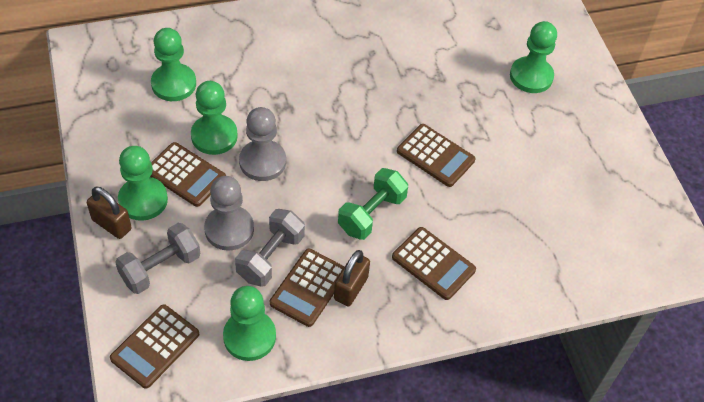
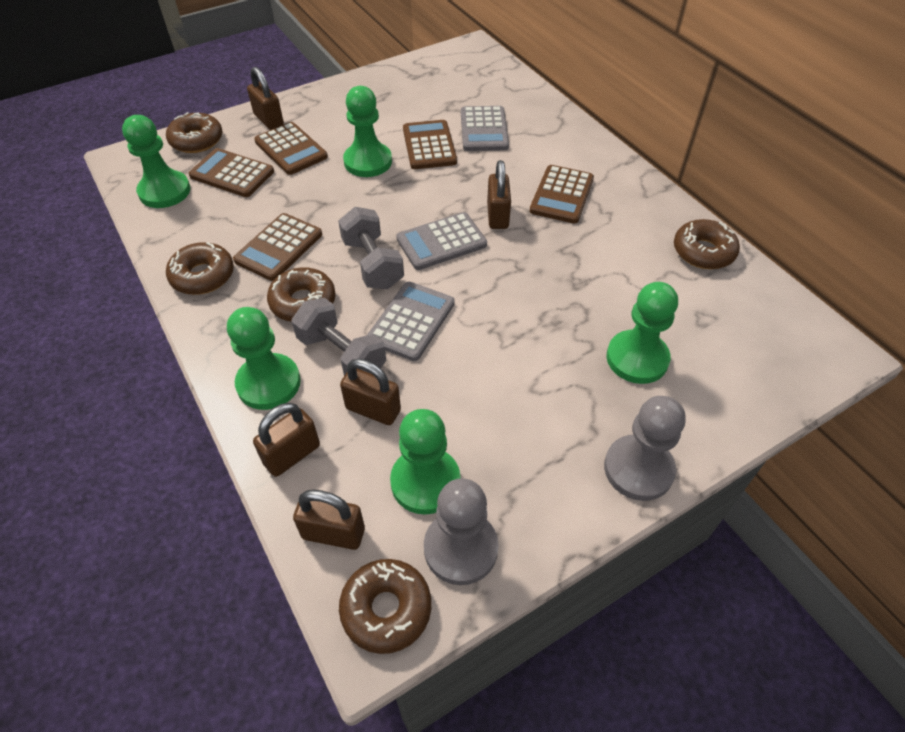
brown donut: none = 0 -> [166,112,223,153] [166,242,234,295] [267,268,336,322] [339,559,431,654] [674,219,740,269] = 5
brown padlock: [87,187,132,239] [334,250,370,306] = 2 -> [247,67,284,130] [253,403,320,477] [293,490,365,550] [340,359,401,425] [487,160,511,229] = 5
green dumbbell: [338,168,408,240] = 1 -> none = 0
grey calculator: none = 0 -> [367,282,455,361] [396,212,487,270] [461,106,509,151] = 3

